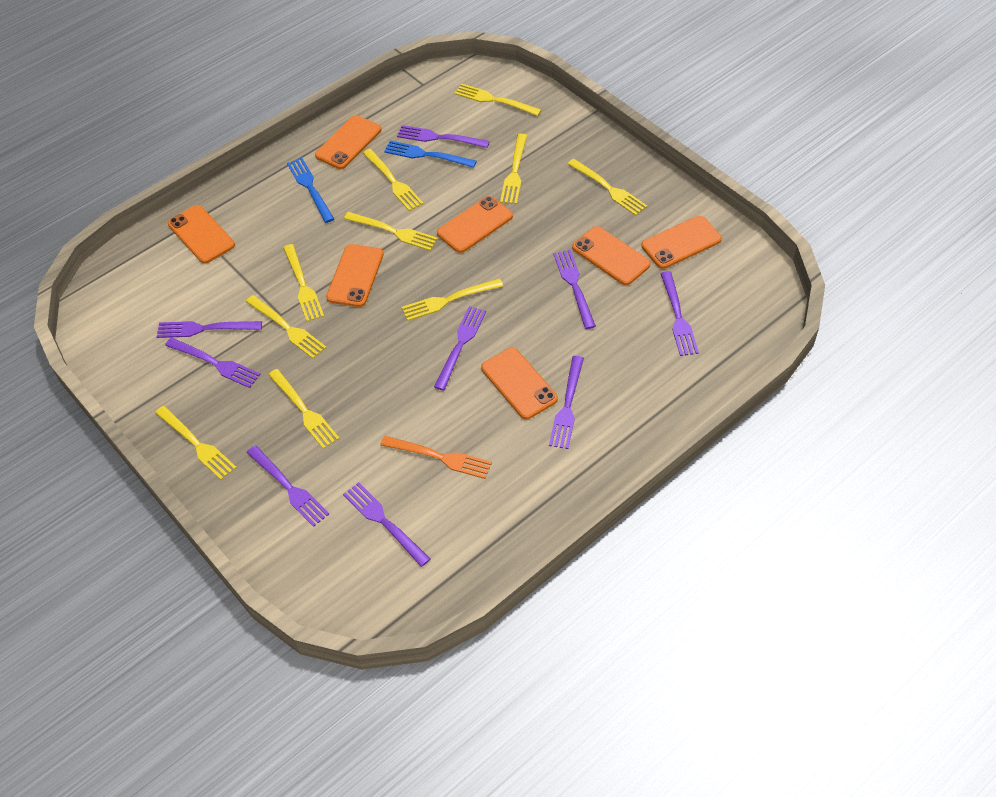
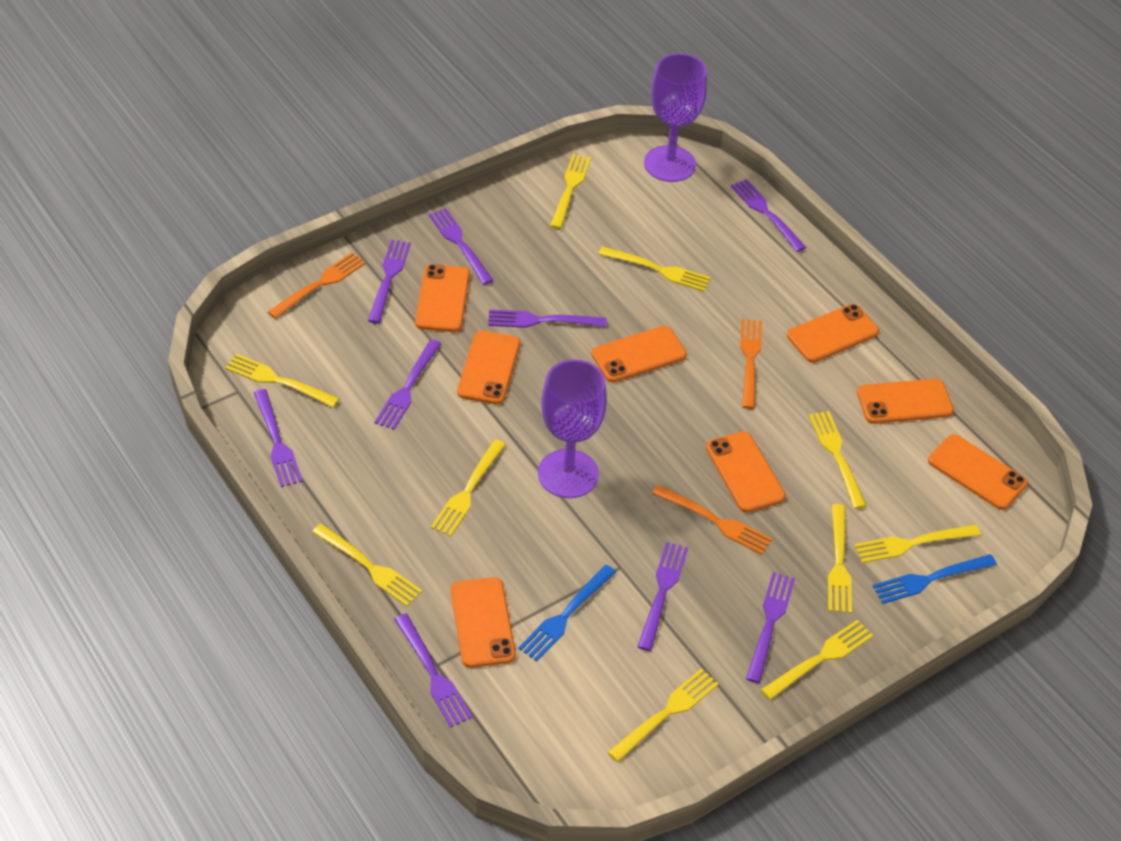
orange fork: [380,436,492,479] = 1 -> [268,252,366,319] [652,485,773,555] [740,319,762,409] = 3
orange phone: [168,205,235,264] [315,115,382,169] [326,244,384,307] [437,196,513,253] [481,348,558,419] [572,226,651,285] [641,216,722,269] = 7 -> [415,264,470,332] [451,577,516,668] [457,331,520,404] [591,326,687,383] [706,431,786,513] [787,304,879,363] [857,379,954,424] [928,434,1028,510] = 8
purple goblet: none = 0 -> [538,359,607,498] [644,53,707,182] = 2

